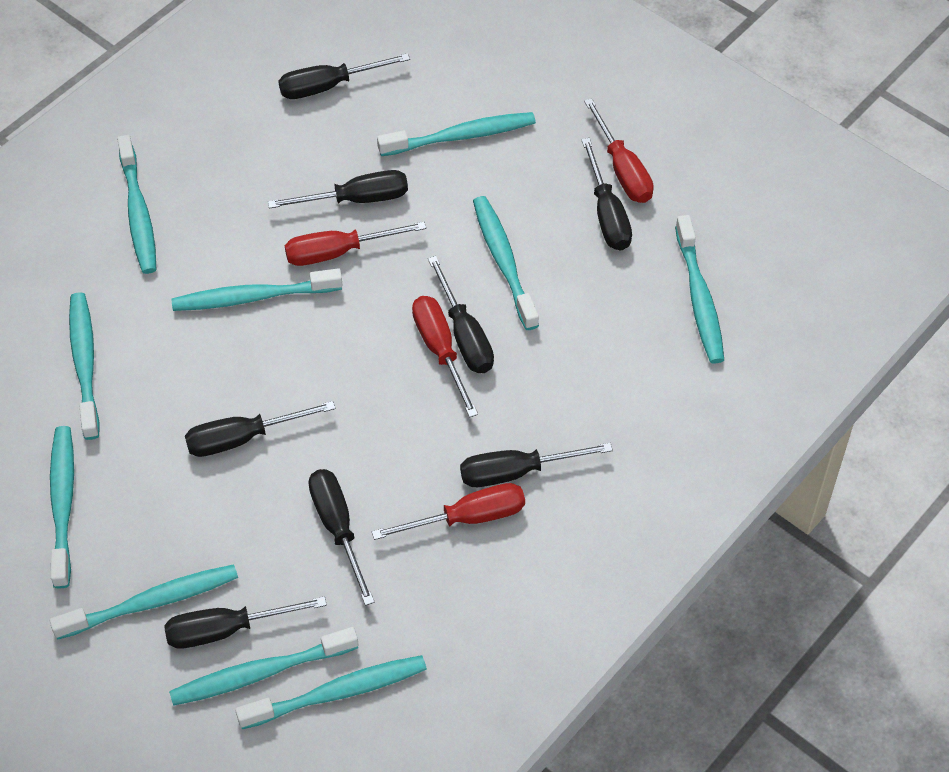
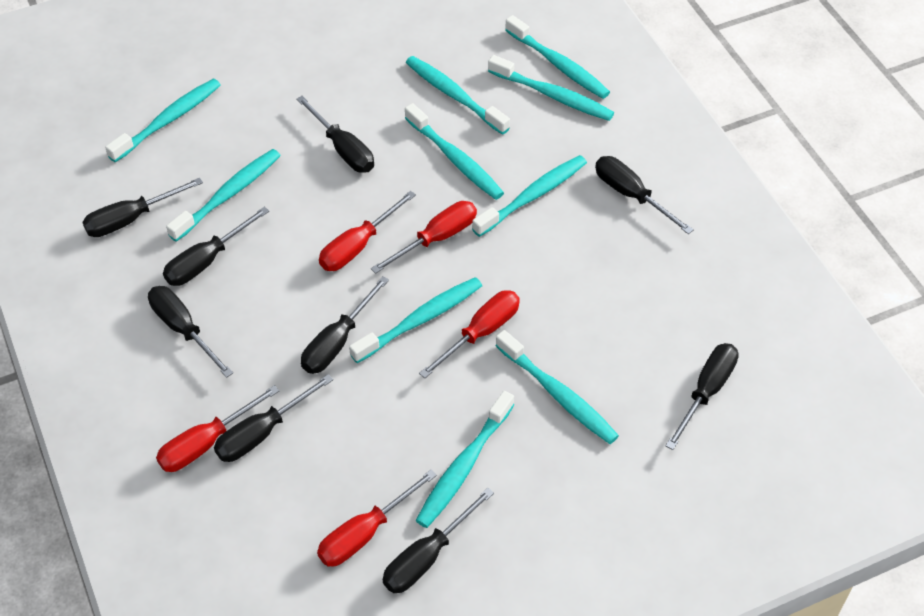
black screwdriver: [164,596,327,649] [185,401,335,457] [268,170,408,209] [278,53,410,99] [308,469,375,606] [428,256,494,373] [460,443,613,487] [581,138,632,250] = 8 -> [82,178,203,237] [148,286,233,378] [163,207,269,286] [214,374,333,462] [296,96,374,173] [301,276,389,374] [383,488,494,593] [595,156,694,234] [666,343,739,450] = 9
red screwdriver: [285,222,426,266] [372,483,525,540] [412,296,478,417] [584,98,654,203] = 4 -> [156,385,279,472] [317,469,437,567] [319,191,416,271] [371,201,477,274] [419,290,520,378] = 5

